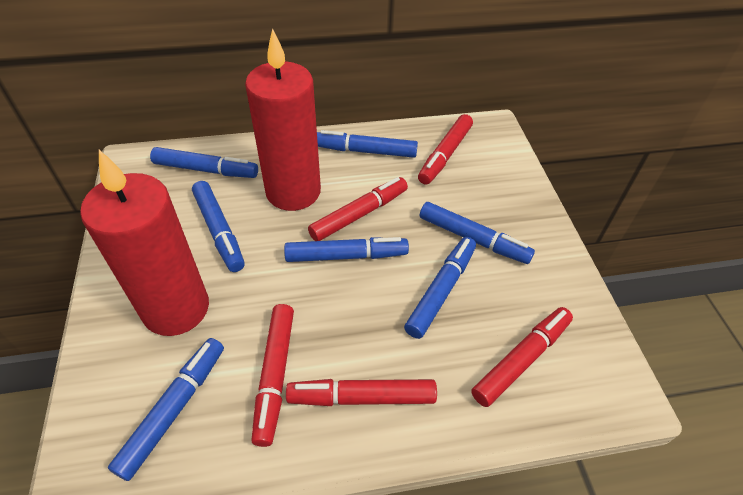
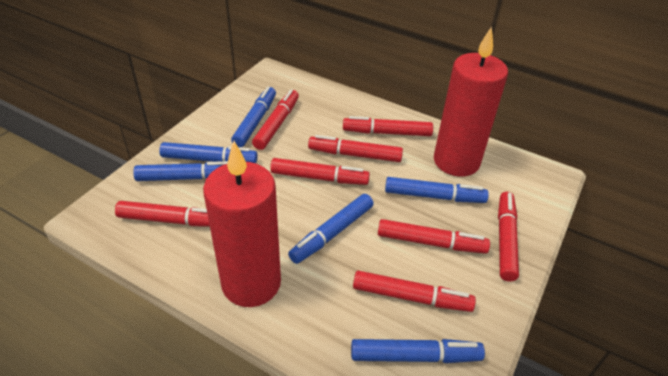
blue marker: [108,338,224,481] [150,147,258,178] [192,181,245,272] [284,237,409,262] [317,130,418,158] [404,237,476,339] [420,202,535,264] = 7 -> [133,161,228,181] [159,142,257,163] [231,86,276,147] [288,194,374,264] [351,339,485,363] [385,177,489,203] = 6
red marker: [251,304,294,447] [286,379,437,406] [308,177,408,241] [418,114,473,185] [471,307,573,407] = 5 -> [115,201,210,227] [252,89,299,150] [270,158,370,185] [308,135,403,162] [343,116,433,136] [353,271,476,312] [378,219,490,254] [498,192,519,282] = 8

